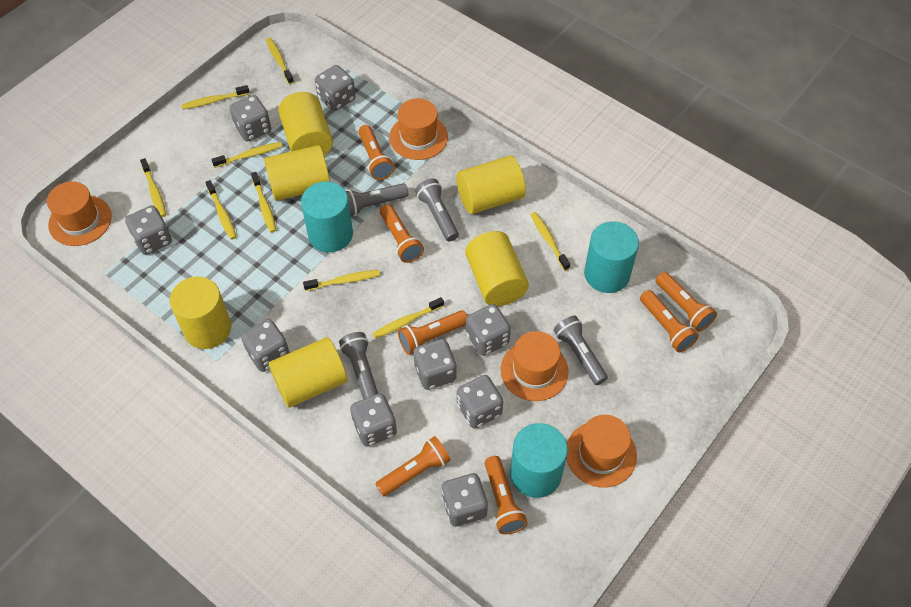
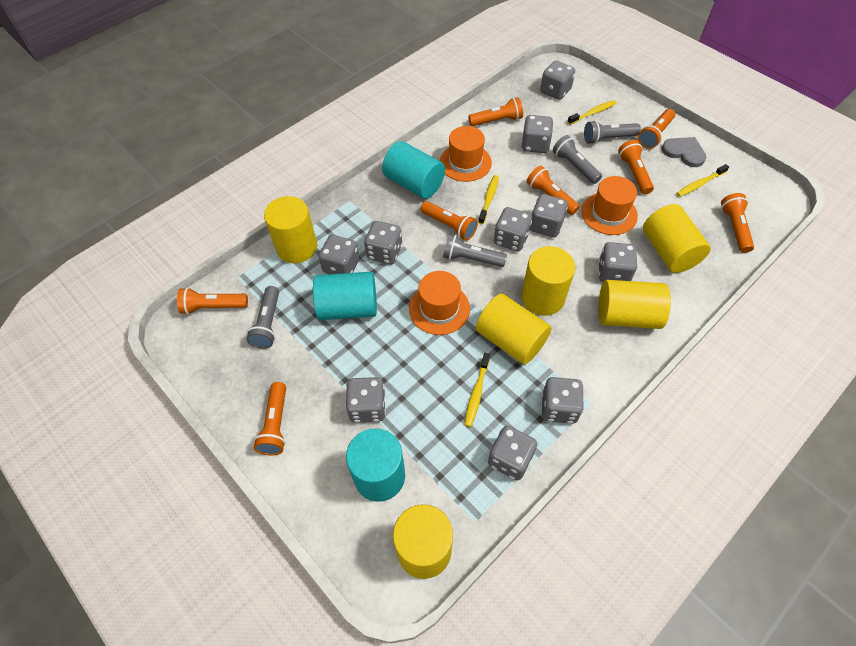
grey dice: [125,205,172,255] [230,95,271,141] [241,319,290,372] [315,65,356,111] [350,393,397,447] [413,339,457,390] [441,473,488,527] [457,375,503,428] [466,304,511,356] = 9 -> [319,235,360,274] [345,377,386,423] [364,221,402,264] [488,425,537,480] [494,207,532,251] [522,115,553,153] [530,194,568,237] [540,61,575,100] [542,377,584,424] [598,242,637,282] = 10
grey heart: none = 0 -> [662,137,706,167] = 1
orange flashlight: [358,125,395,180] [375,436,451,496] [380,204,424,263] [398,310,467,355] [485,456,528,534] [640,290,699,352] [656,272,717,332] = 7 -> [177,287,248,315] [254,382,286,455] [420,201,478,241] [468,97,523,126] [527,166,580,215] [618,140,654,194] [638,109,675,149] [721,193,754,253] = 8
orange hat: [47,181,112,246] [389,98,448,160] [500,331,569,401] [566,415,637,488] = 4 -> [409,271,470,335] [440,126,492,182] [581,176,638,235] = 3
yellow toothbrush: [140,158,166,217] [181,85,250,109] [205,180,237,240] [211,142,282,168] [251,172,276,233] [266,38,294,84] [303,270,380,291] [372,297,444,339] [530,212,570,271] = 9 -> [465,353,490,427] [478,175,499,224] [567,100,617,125] [676,164,729,197] = 4

